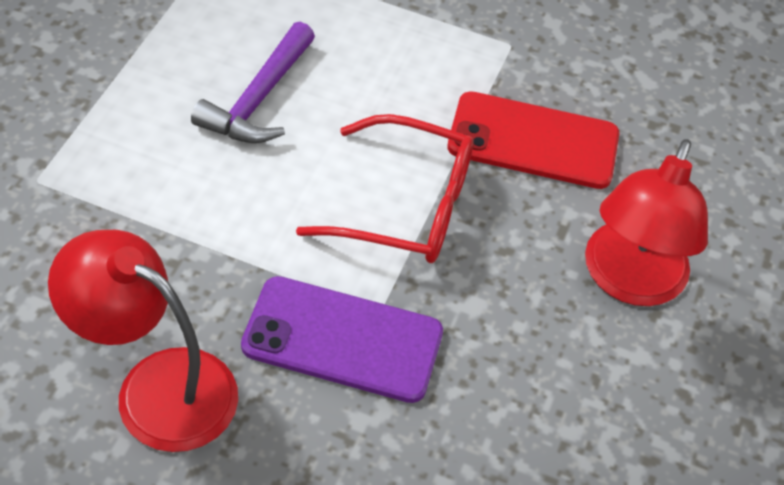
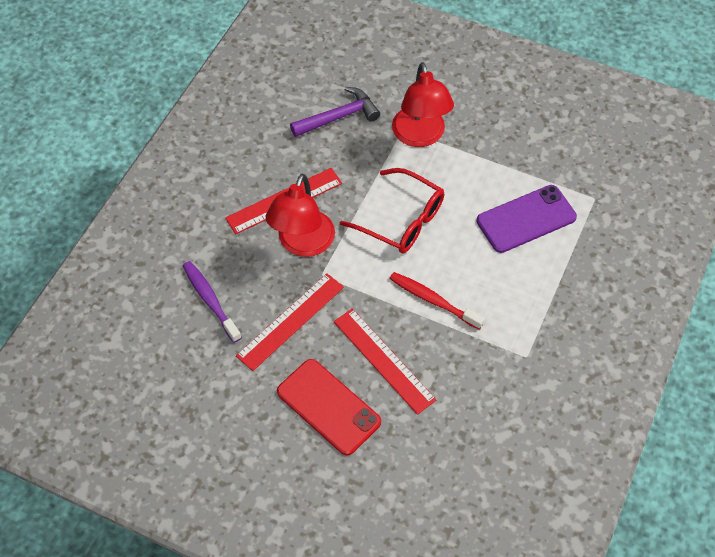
purple toothbrush: none = 0 -> [183,261,242,343] = 1
red ruler: none = 0 -> [225,168,342,234] [236,273,344,371] [334,308,436,415] = 3
red toothbrush: none = 0 -> [390,272,485,330] = 1

